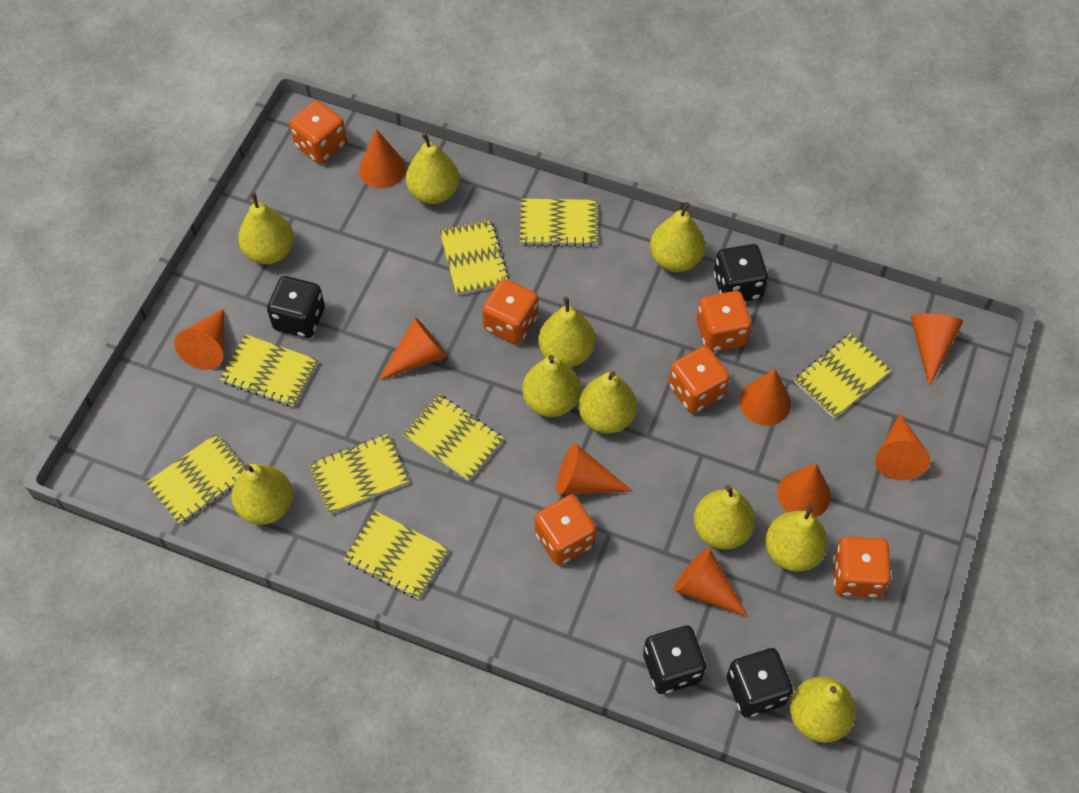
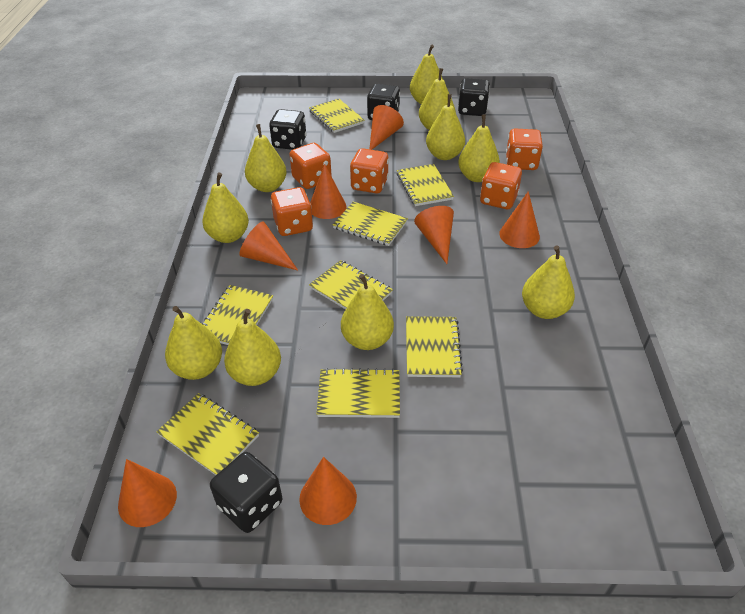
orange cone: [174,309,224,370] [359,129,406,188] [378,317,448,381] [557,444,632,495] [674,548,749,618] [739,369,791,426] [777,463,831,517] [875,414,930,480] [911,313,963,386] = 9 -> [118,459,177,527] [240,222,298,270] [299,457,357,525] [310,164,347,219] [370,105,404,150] [414,206,454,264] [499,191,540,248] = 7
orange dice: [289,101,347,164] [482,279,538,344] [535,495,596,565] [668,346,730,413] [696,291,752,352] [833,536,891,598] = 6 -> [271,187,313,236] [289,143,332,189] [350,148,389,194] [480,162,522,209] [506,129,543,170] = 5

